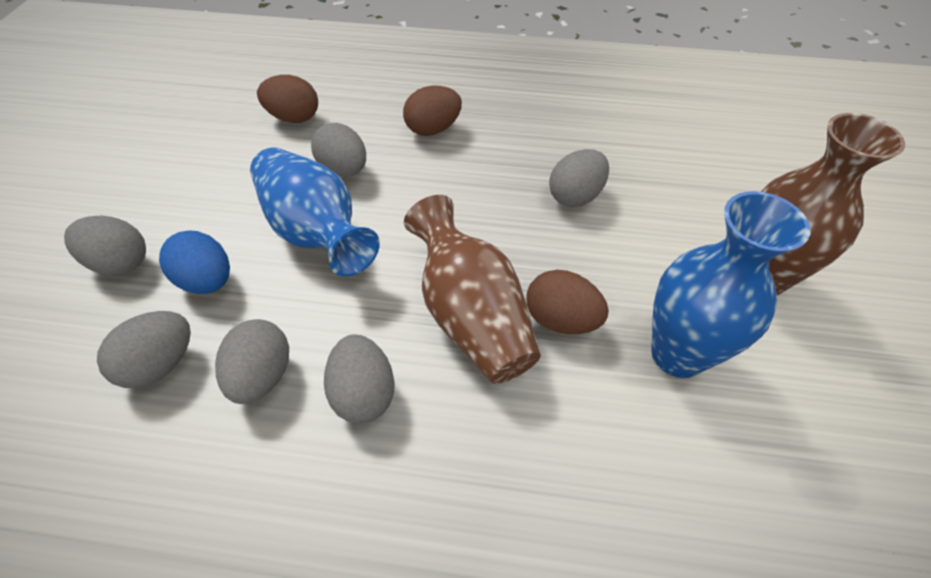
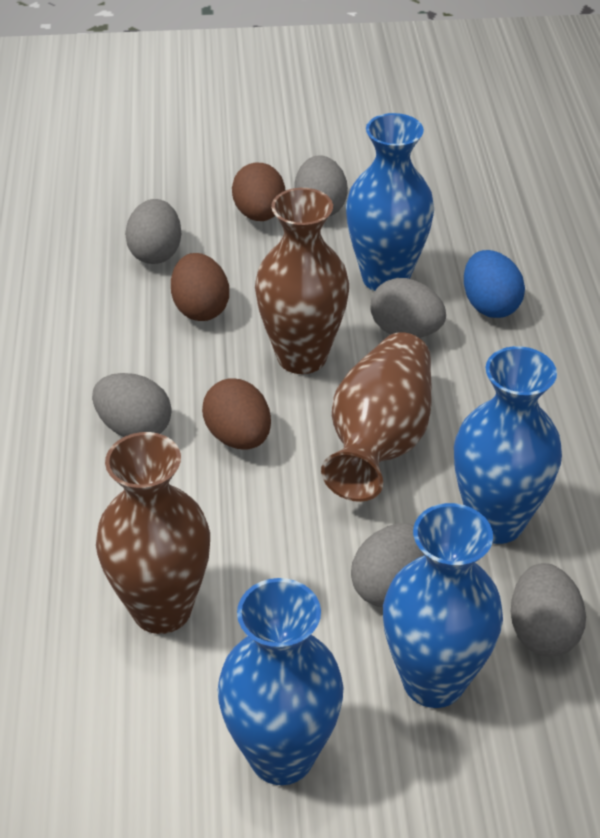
blue vase: [250,148,380,277] [651,191,810,378] = 2 -> [217,578,344,785] [346,113,434,291] [383,503,503,708] [454,346,562,544] = 4
brown vase: [404,195,541,384] [761,113,905,295] = 2 -> [96,432,210,634] [255,188,349,374] [321,332,432,502] = 3

